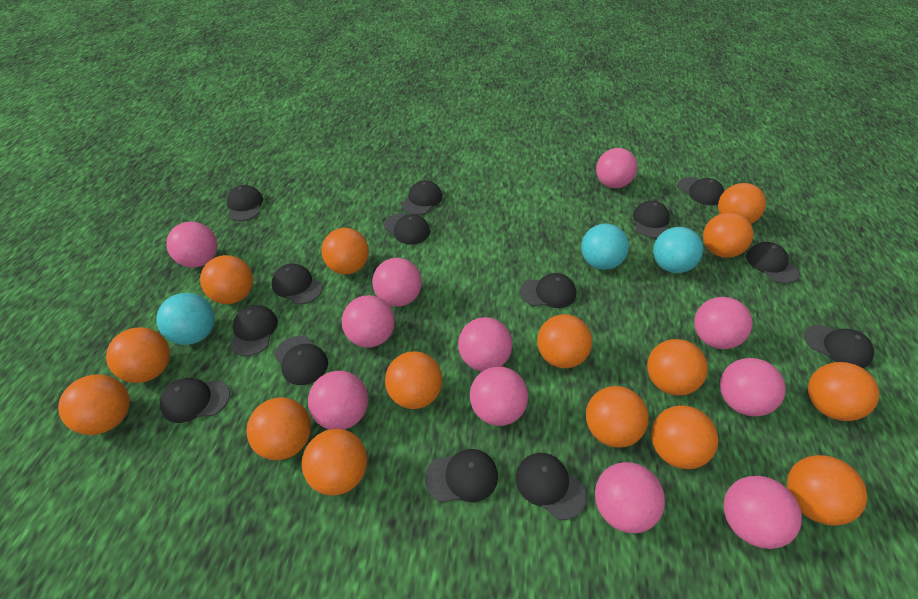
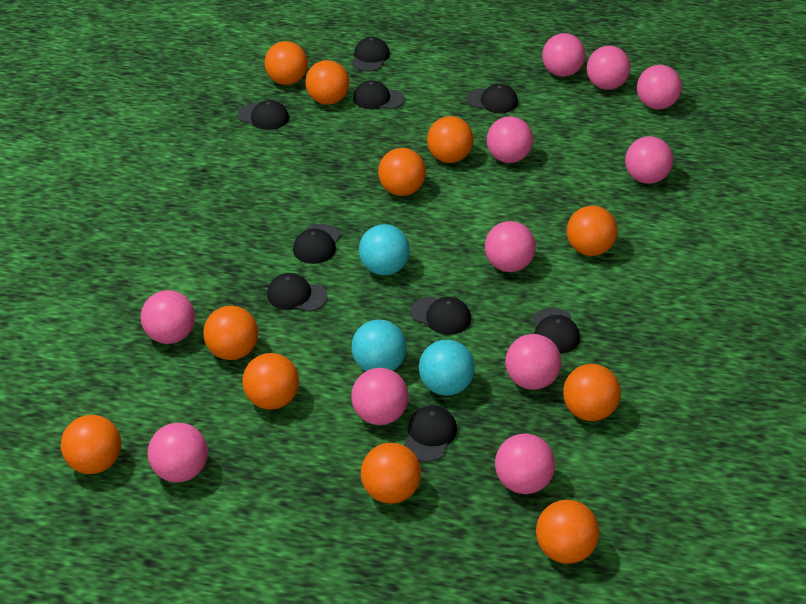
black cap: [160,378,230,423] [227,185,263,221] [230,305,278,356] [272,264,323,304] [274,336,328,385] [384,213,430,244] [402,180,442,215] [425,449,498,503] [516,453,587,520] [520,273,576,308] [633,201,670,238] [678,177,724,205] [746,242,800,284] [805,325,874,368] = 14 -> [238,100,289,130] [267,273,328,312] [293,224,341,264] [352,37,390,71] [353,80,405,109] [404,405,457,462] [411,296,471,335] [466,84,518,113] [533,308,580,354] = 9
orange ball: [58,375,130,435] [106,327,170,383] [200,255,253,304] [246,397,311,460] [302,429,367,496] [321,228,369,274] [385,351,442,409] [537,314,592,368] [586,386,649,448] [647,339,708,396] [651,405,718,469] [703,212,754,258] [718,183,766,224] [787,455,867,526] [808,362,879,421] = 15 -> [61,415,121,474] [203,306,258,360] [242,353,299,410] [265,41,308,85] [305,60,349,105] [361,443,421,504] [378,148,426,196] [427,116,473,163] [536,500,599,564] [563,364,621,421] [567,206,618,256] = 11

